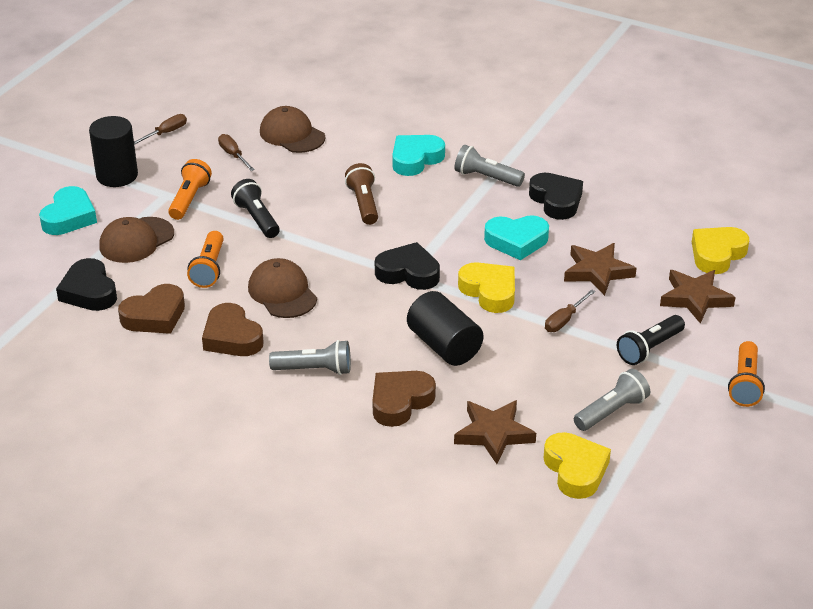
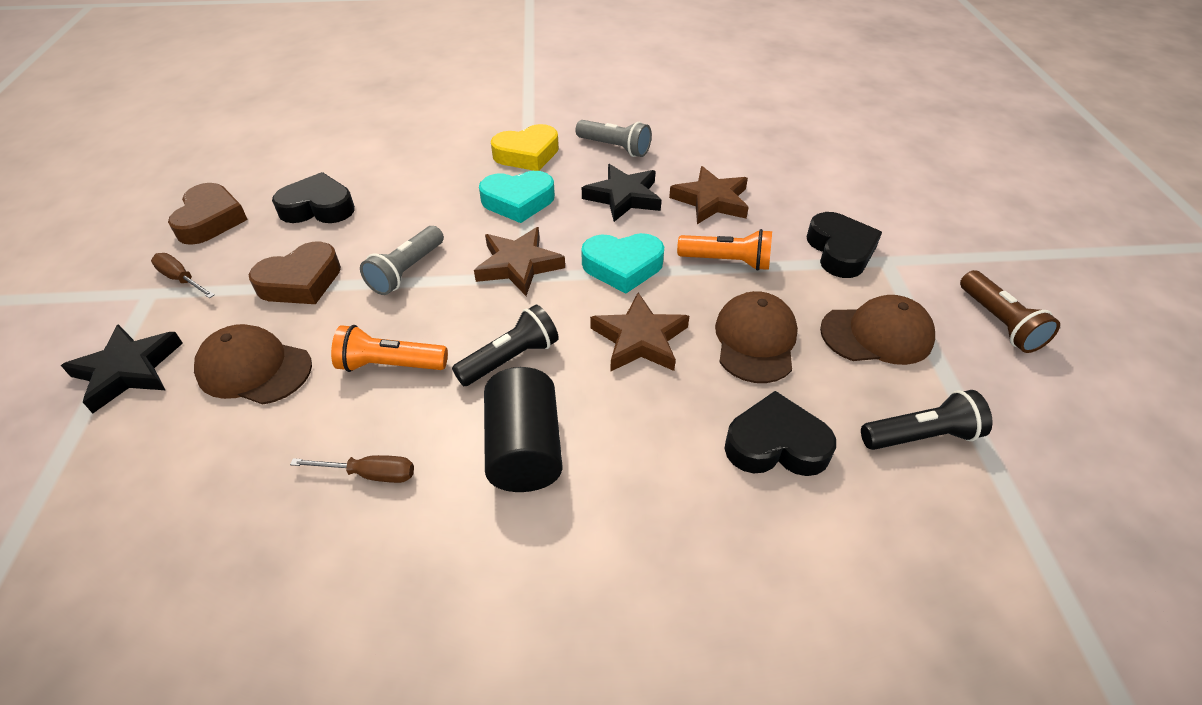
black cylinder: [89,116,138,187] [407,291,483,366] = 2 -> [484,367,563,492] = 1
black star: none = 0 -> [61,324,183,413] [582,164,661,222] = 2
brown heart: [118,284,185,334] [202,303,263,356] [372,371,436,427] = 3 -> [168,183,248,245] [249,242,341,304] = 2
brown screwdriver: [134,114,187,145] [218,134,255,171] [545,289,595,332] = 3 -> [151,253,215,298] [290,455,414,483] = 2
grey flashlight: [269,340,351,375] [454,145,525,187] [574,369,650,431] = 3 -> [360,226,444,295] [576,120,652,157] = 2
orange flashlight: [168,159,212,220] [187,231,224,288] [728,341,765,407] = 3 -> [331,325,448,372] [677,229,772,271] = 2
turquoise heart: [39,186,97,235] [392,135,445,176] [484,215,549,260] = 3 -> [479,171,555,223] [581,233,664,294] = 2
yellow heart: [458,262,515,313] [544,432,611,499] [692,227,749,274] = 3 -> [491,124,559,171] = 1

